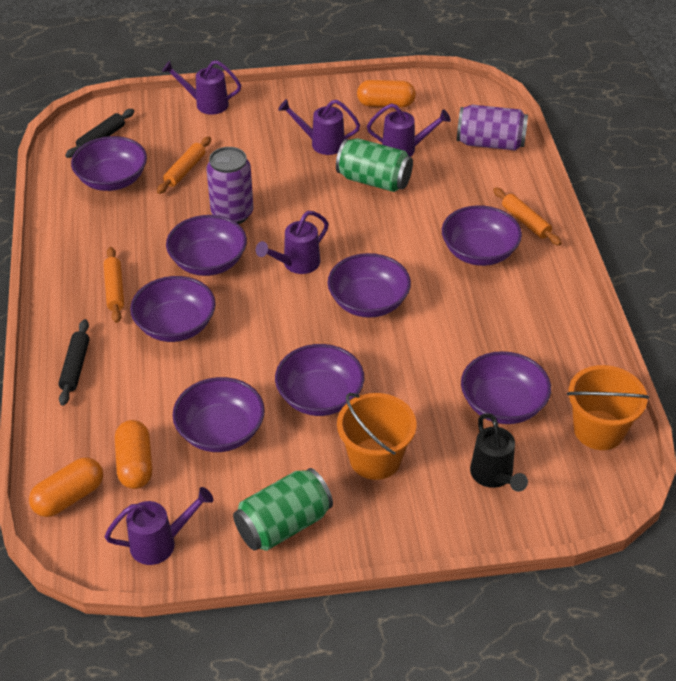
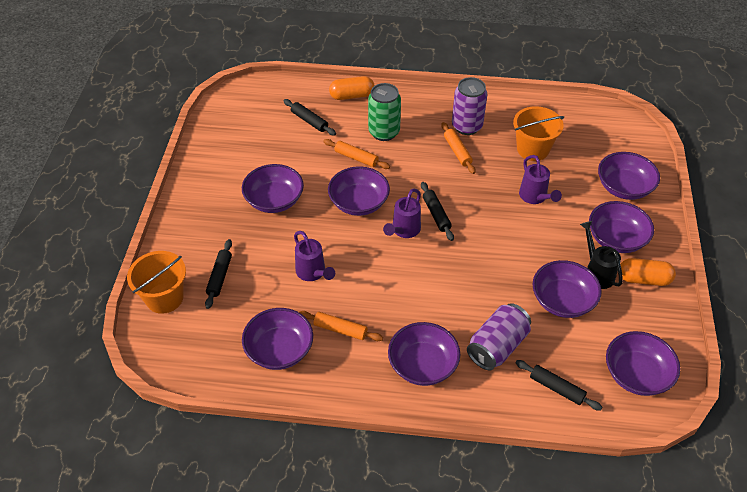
black rolling pin: [58,319,89,406] [65,109,134,158] = 2 -> [205,239,232,309] [283,99,336,136] [421,182,454,241] [516,360,602,411] = 4
green can: [233,468,333,551] [336,138,413,192] = 2 -> [368,83,401,141] = 1
orange capsule: [29,457,103,517] [115,420,152,489] [357,80,416,108] = 3 -> [329,76,375,100] [621,258,676,286] = 2
purple watering can: [104,487,213,565] [162,60,241,115] [256,211,329,274] [278,99,360,155] [367,103,451,157] = 5 -> [294,231,335,281] [383,188,421,238] [519,155,562,204] = 3

